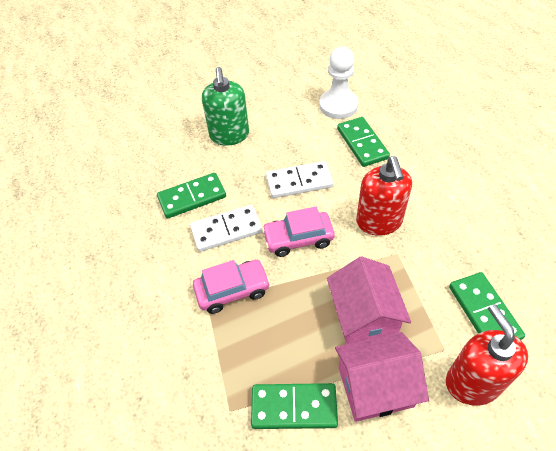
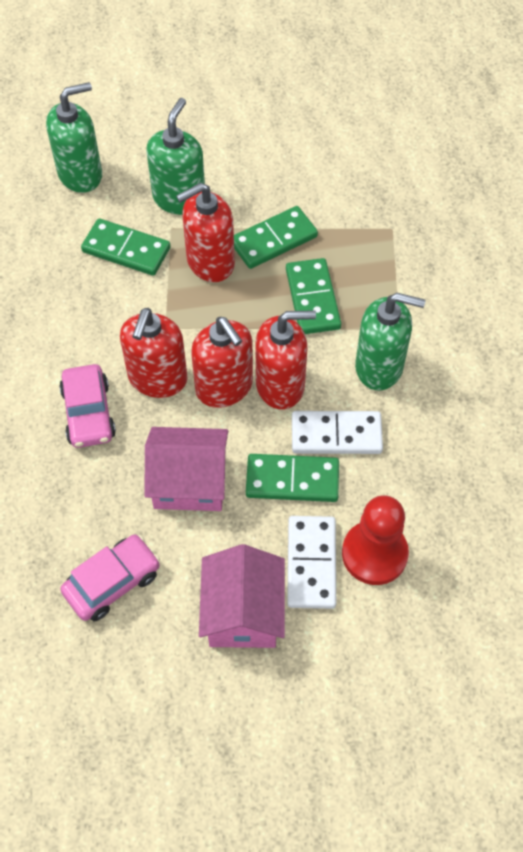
green soap dispenser: [202,67,249,146] = 1 -> [46,82,102,193] [147,98,205,215] [355,293,425,390] = 3
red pawn: none = 0 -> [342,495,409,585] = 1
red soap dispenser: [356,156,412,236] [446,304,528,406] = 2 -> [120,308,188,398] [176,183,235,282] [191,317,253,408] [255,310,316,409] = 4
white pawn: [319,47,358,119] = 1 -> none = 0

